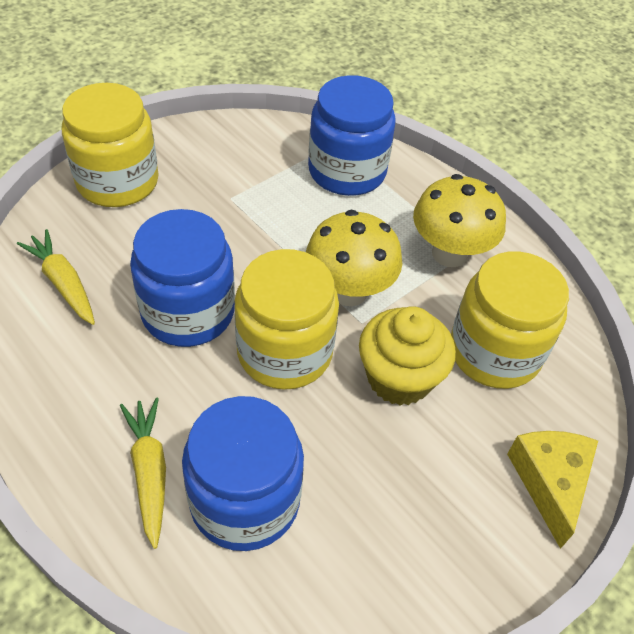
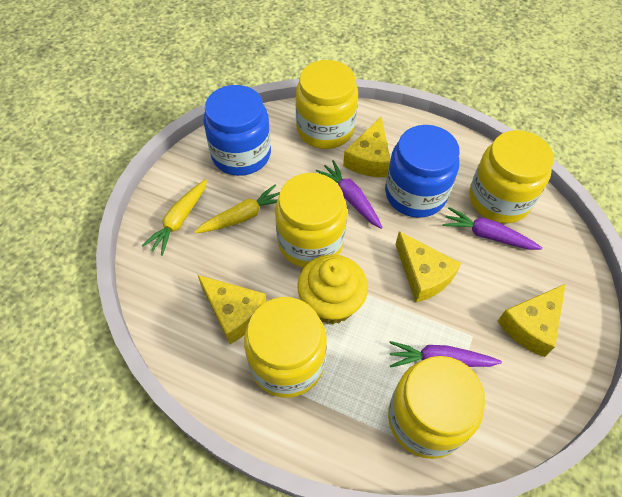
blue jar: [130,209,235,347] [182,396,304,551] [308,75,396,196] = 3 -> [203,85,271,176] [385,125,460,218] = 2
purple carrot: none = 0 -> [316,160,383,229] [389,341,502,368] [443,207,542,250] = 3
yellow cheese: [507,431,598,549] = 1 -> [198,275,266,344] [343,116,390,177] [395,231,461,302] [497,284,566,357] = 4
yellow jar: [62,83,159,207] [235,249,339,390] [451,251,569,389] = 3 -> [244,297,327,398] [275,173,347,268] [296,60,358,149] [388,356,485,459] [469,130,554,223] = 5
yellow mushroom: [306,210,403,306] [413,174,506,267] = 2 -> none = 0

